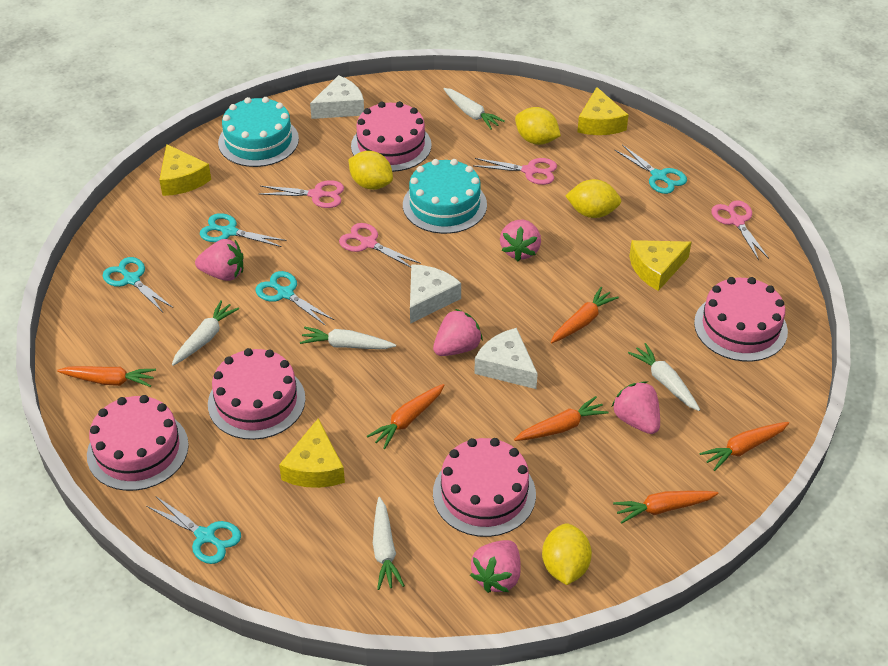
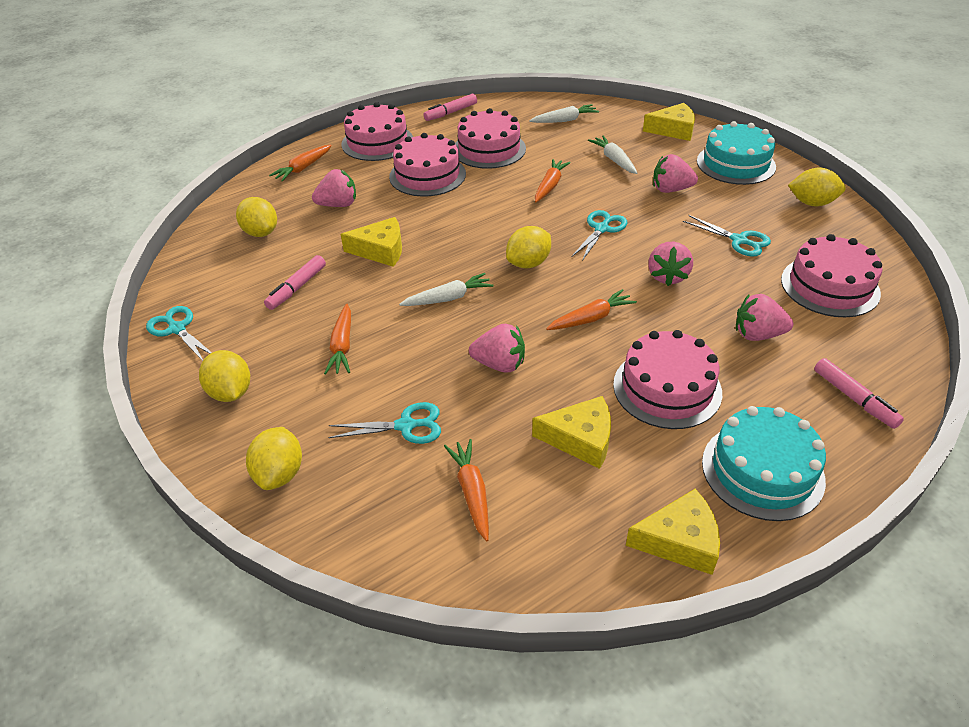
orange carrot: [57,366,156,387] [367,384,444,449] [514,396,609,441] [551,287,619,343] [613,491,719,524] [700,422,789,471] = 6 -> [269,145,332,182] [324,304,351,375] [444,439,489,541] [535,159,571,202] [546,289,637,330] = 5
pink marker: none = 0 -> [264,255,326,310] [423,94,477,121] [814,358,904,429] = 3
pink scissors: [260,180,344,208] [339,223,421,268] [474,158,557,185] [712,200,769,260] = 4 -> none = 0
turquoise scissors: [103,257,173,312] [146,496,241,564] [200,213,287,247] [256,271,334,326] [615,145,687,194] = 5 -> [146,306,212,361] [328,402,441,444] [571,210,627,261] [683,215,771,257] = 4
white carrot: [172,300,239,366] [300,327,396,349] [373,497,405,590] [444,88,505,130] [628,343,700,411] = 5 -> [399,273,494,306] [529,104,599,123] [588,136,637,174] = 3
white cheese: [310,75,364,119] [410,264,461,324] [474,328,538,389] = 3 -> none = 0
yellow lemon: [348,151,393,190] [515,107,561,145] [542,523,592,585] [565,179,621,218] = 4 -> [199,350,250,402] [236,197,277,237] [246,427,302,490] [506,226,551,268] [788,168,846,206] = 5

